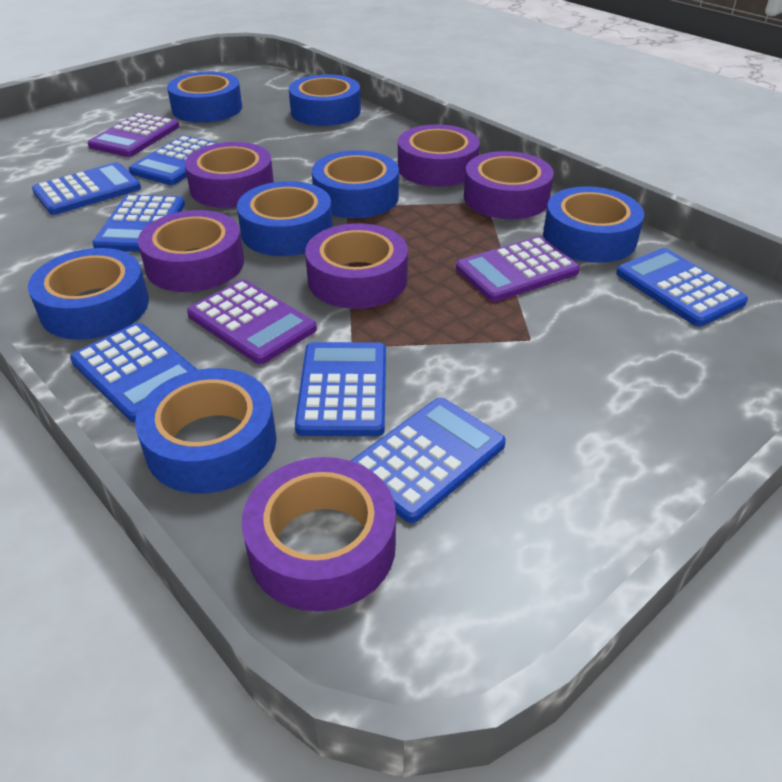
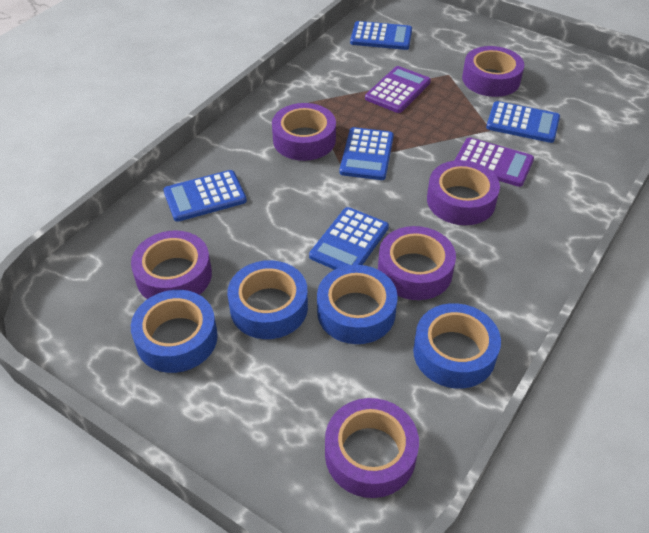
blue calculator: [32,162,141,215] [70,323,198,422] [92,194,185,252] [129,135,217,185] [295,342,386,436] [351,398,506,523] [616,248,748,327] = 7 -> [163,170,247,222] [309,207,389,270] [339,127,394,180] [350,21,412,50] [486,101,560,143] = 5
blue tape: [28,248,149,340] [135,368,277,493] [167,72,242,123] [237,181,333,256] [289,74,361,126] [312,150,399,218] [543,186,644,263] = 7 -> [131,290,218,373] [227,260,308,339] [317,265,398,344] [413,303,501,388] = 4
purple calculator: [87,112,180,157] [187,279,317,364] [456,236,580,302] = 3 -> [365,66,431,113] [454,137,534,187] = 2

